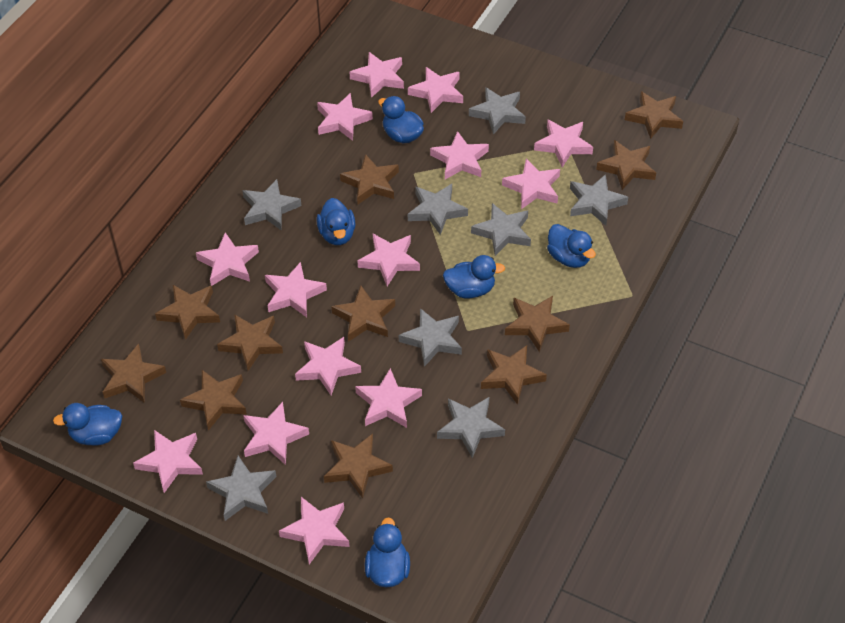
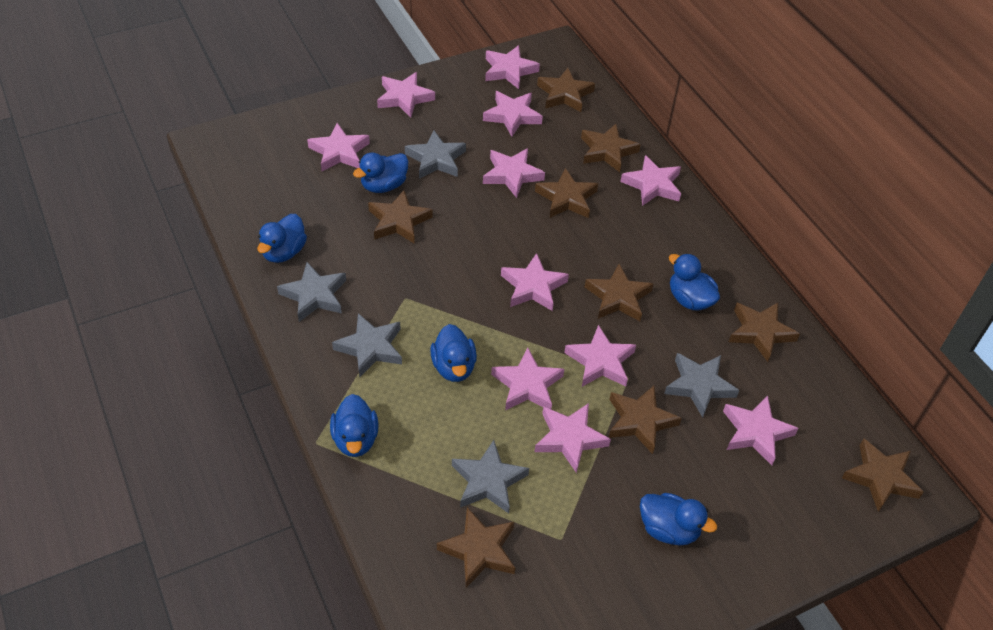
brown star: [101,344,166,403] [155,285,220,340] [180,370,247,431] [217,314,283,371] [324,434,393,498] [331,285,395,342] [340,154,399,204] [481,345,547,405] [505,296,570,352] [596,140,656,190] [625,91,683,139] = 11 -> [368,190,433,244] [437,507,515,588] [535,168,598,218] [537,68,595,112] [581,124,641,172] [585,264,653,321] [609,386,682,454] [729,303,800,362] [842,439,924,512] = 9
grey star: [206,456,276,521] [242,179,301,230] [399,308,462,367] [408,184,468,235] [437,397,505,458] [469,87,526,135] [471,203,531,256] [570,174,628,226] = 8 -> [277,262,346,322] [332,313,402,377] [405,130,466,179] [452,440,529,513] [664,353,739,418] = 5
pink star: [133,430,203,493] [196,232,259,286] [243,402,309,465] [265,262,327,317] [279,497,350,564] [295,337,361,395] [317,93,373,141] [349,52,404,98] [355,368,422,428] [358,234,420,286] [408,67,463,113] [430,131,489,179] [502,159,560,209] [534,119,593,167] = 14 -> [307,123,370,171] [377,72,435,118] [483,91,543,137] [483,148,545,198] [485,45,540,89] [491,347,564,410] [501,253,569,311] [534,403,611,473] [564,325,636,387] [620,155,681,206] [723,396,799,465] = 11

